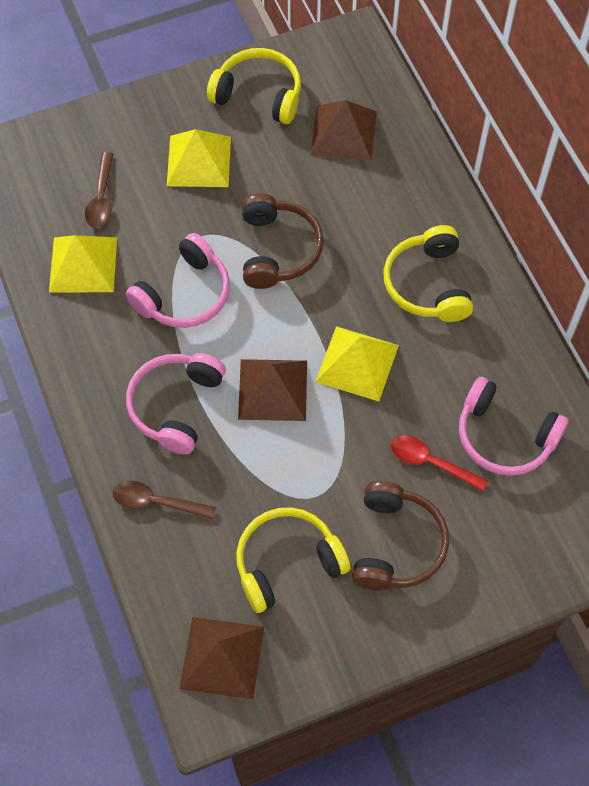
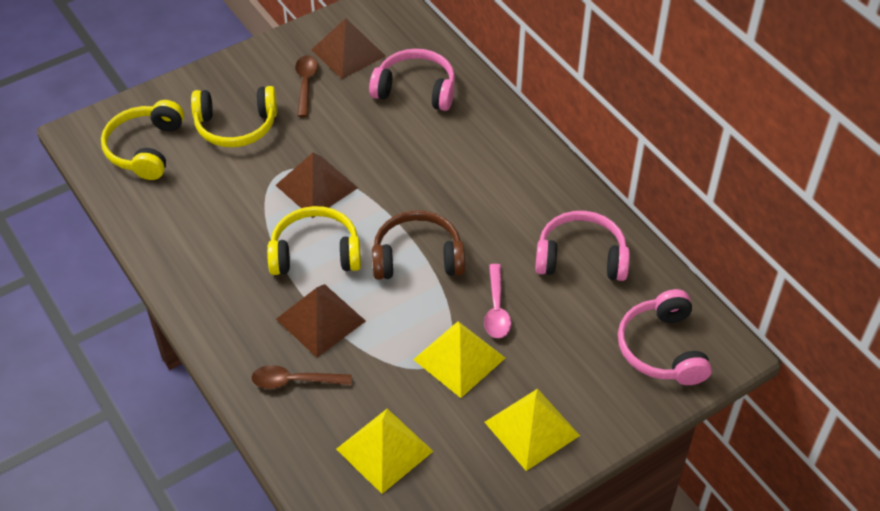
brown headphones: [242,193,324,289] [352,481,449,590] = 2 -> [372,210,465,280] = 1
pink spoon: none = 0 -> [484,264,511,338] = 1
red spoon: [391,435,488,491] = 1 -> none = 0

